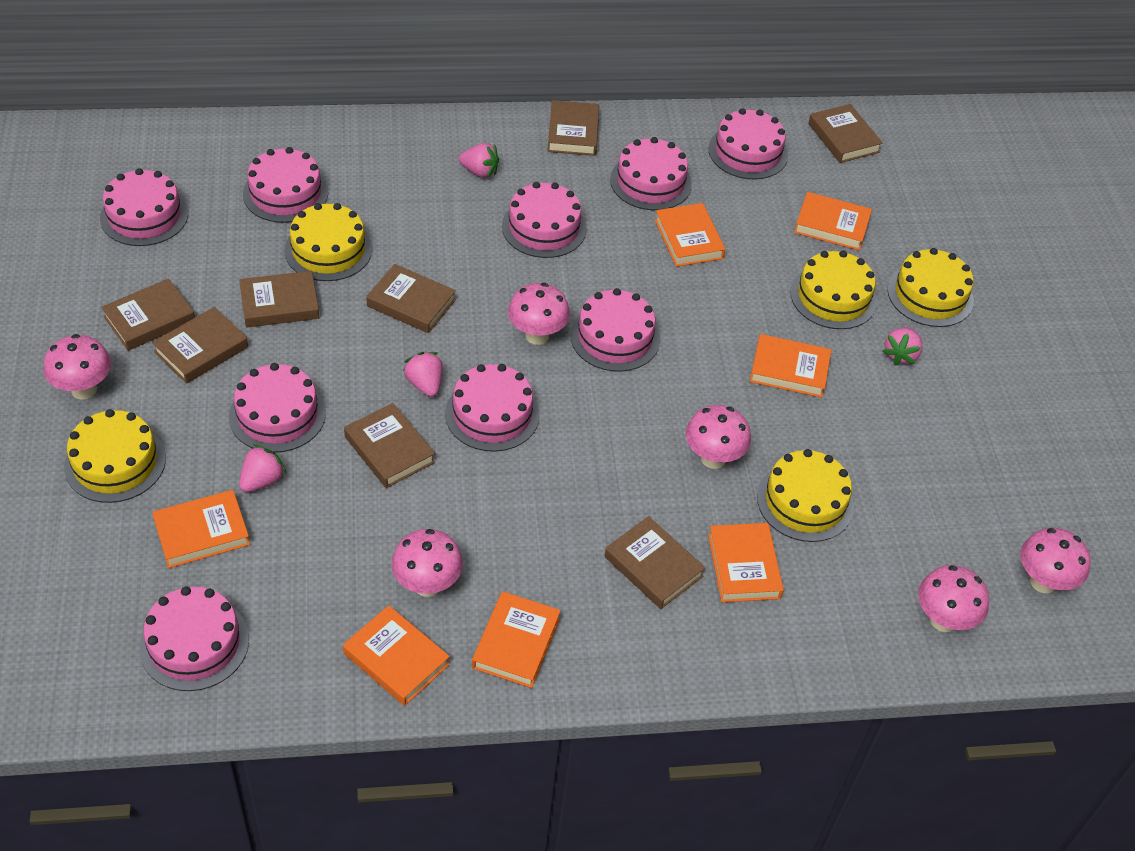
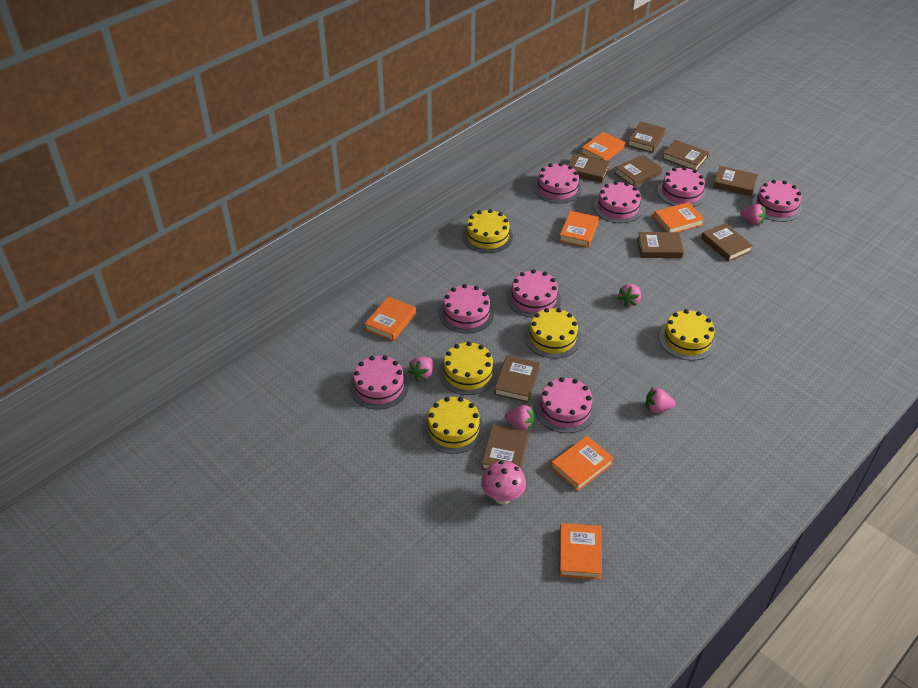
brown book: [101,278,195,351] [152,307,248,384] [239,271,319,328] [344,403,435,488] [366,264,456,333] [548,100,599,156] [605,516,706,609] [808,104,883,163] = 8 -> [482,425,529,470] [494,355,540,403] [568,153,610,183] [615,155,662,187] [627,121,666,153] [637,232,684,258] [662,140,709,170] [701,223,753,262] [713,166,758,196] = 9
orange book: [152,490,250,568] [343,605,450,706] [472,591,561,688] [655,203,726,267] [708,523,784,602] [750,334,831,398] [794,192,872,251] = 7 -> [365,297,416,341] [551,436,614,491] [559,211,599,247] [559,523,602,579] [581,132,625,161] [653,202,704,232] = 6
pink cake: [100,168,188,246] [139,586,249,691] [229,363,326,453] [243,147,328,223] [445,364,540,452] [502,182,587,258] [570,288,660,372] [610,137,692,210] [708,108,788,179] = 9 -> [350,355,409,410] [439,284,494,333] [507,269,561,318] [534,163,582,204] [535,377,596,433] [594,181,643,223] [658,167,706,207] [752,180,802,222] = 8
pink mushroom: [43,334,111,399] [391,529,463,597] [508,283,570,345] [686,405,751,469] [918,565,989,632] [1021,528,1091,593] = 6 -> [481,461,526,504] = 1
pink strawberry: [239,445,287,492] [403,352,443,397] [459,143,499,178] [882,328,923,366] = 4 -> [408,357,433,381] [505,405,535,431] [617,284,641,307] [646,387,675,413] [740,204,766,225] = 5

